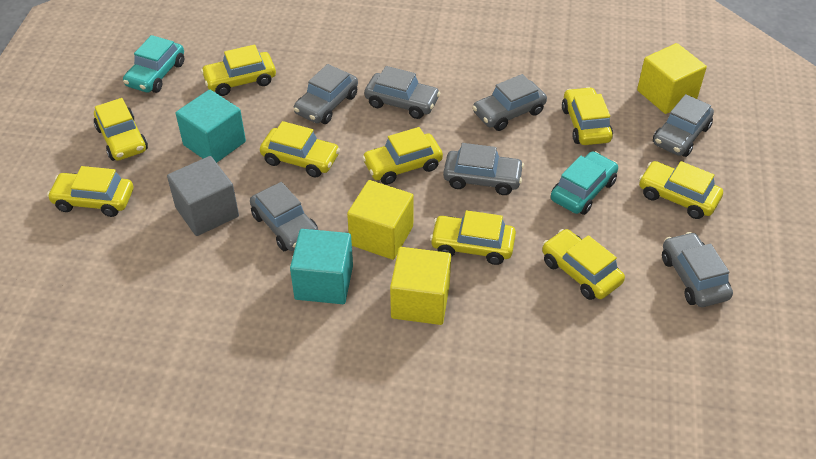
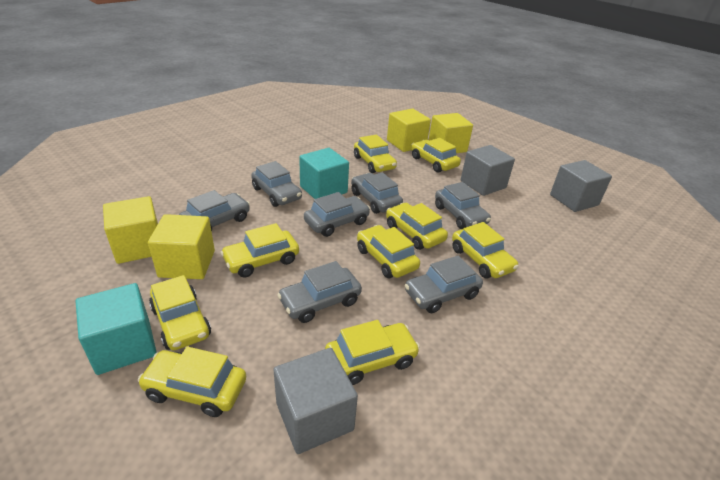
grey cube: [167,156,239,236] = 1 -> [273,348,358,454] [461,145,515,196] [550,160,612,212] = 3
turquoise car: [123,35,184,93] [551,151,618,215] = 2 -> none = 0
yellow cube: [347,180,414,260] [390,247,451,325] [637,43,707,114] = 3 -> [103,196,158,264] [148,214,215,279] [387,108,431,152] [429,113,473,153] = 4

